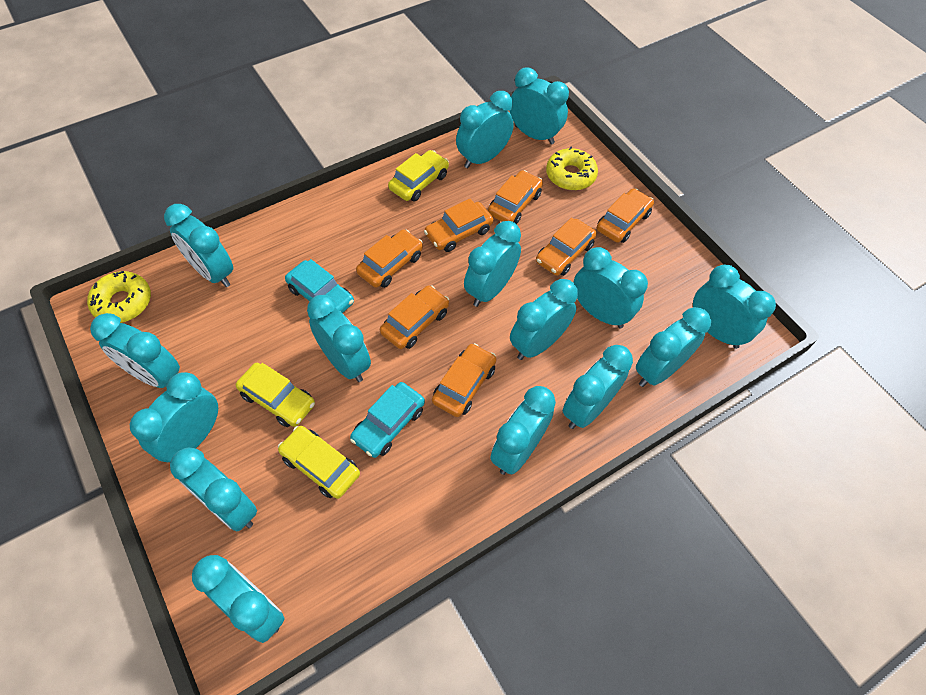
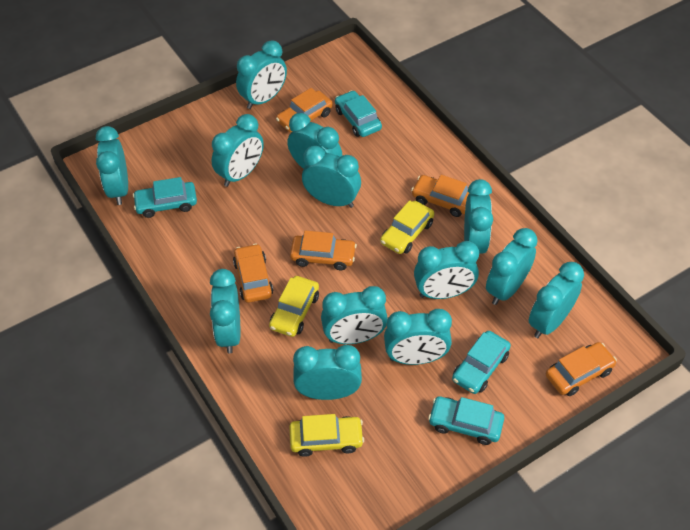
orange car: [356,230,423,288] [380,285,449,349] [424,199,493,252] [432,343,497,417] [488,170,543,224] [536,217,597,276] [597,188,654,243] = 7 -> [233,244,273,303] [276,88,333,133] [290,231,357,270] [411,175,469,217] [546,342,617,396] = 5
turquoise car: [285,259,354,313] [350,382,425,458] = 2 -> [133,177,197,218] [335,90,382,137] [428,396,504,445] [452,331,511,394] = 4
turquoise clock: [90,313,180,388] [130,372,218,462] [164,204,233,287] [170,448,257,532] [192,555,285,643] [307,295,371,382] [456,91,514,168] [464,221,521,307] [490,386,556,475] [510,67,569,144] [510,279,578,360] [563,345,633,429] [573,247,648,328] [636,307,711,387] [693,265,776,349] = 15 -> [96,126,128,205] [210,269,240,354] [212,114,264,187] [236,40,287,109] [287,113,343,169] [293,345,362,400] [302,146,361,208] [321,286,388,344] [384,309,452,365] [414,241,479,299] [464,179,493,254] [486,228,538,305] [529,262,584,338] = 13
yellow donut: [87,271,151,323] [546,147,598,190] = 2 -> none = 0

